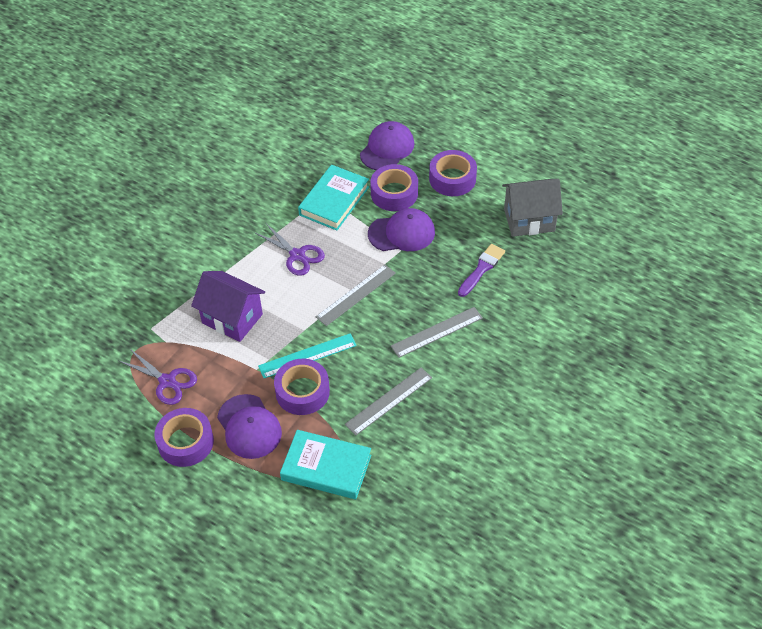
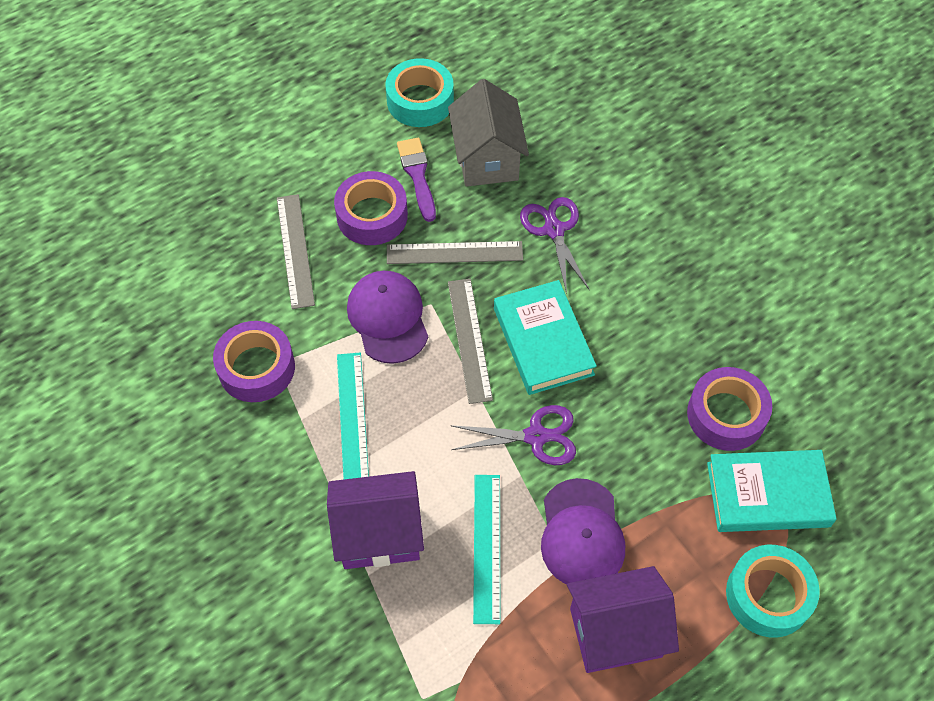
purple cap: [217,394,282,459] [360,121,414,170] [368,208,435,251] = 3 -> [347,271,428,364] [541,478,625,584] = 2
purple house: [191,271,265,342] = 1 -> [327,471,424,569] [567,566,679,673] = 2
purple tape: [155,408,214,467] [274,359,330,415] [370,164,418,211] [429,150,477,196] = 4 -> [213,321,295,402] [334,171,408,245] [687,367,772,451] = 3
turquoise ruler: [258,333,357,378] = 1 -> [337,353,369,479] [473,475,500,624] = 2
turquoise tape: none = 0 -> [385,58,454,127] [726,545,820,638] = 2

